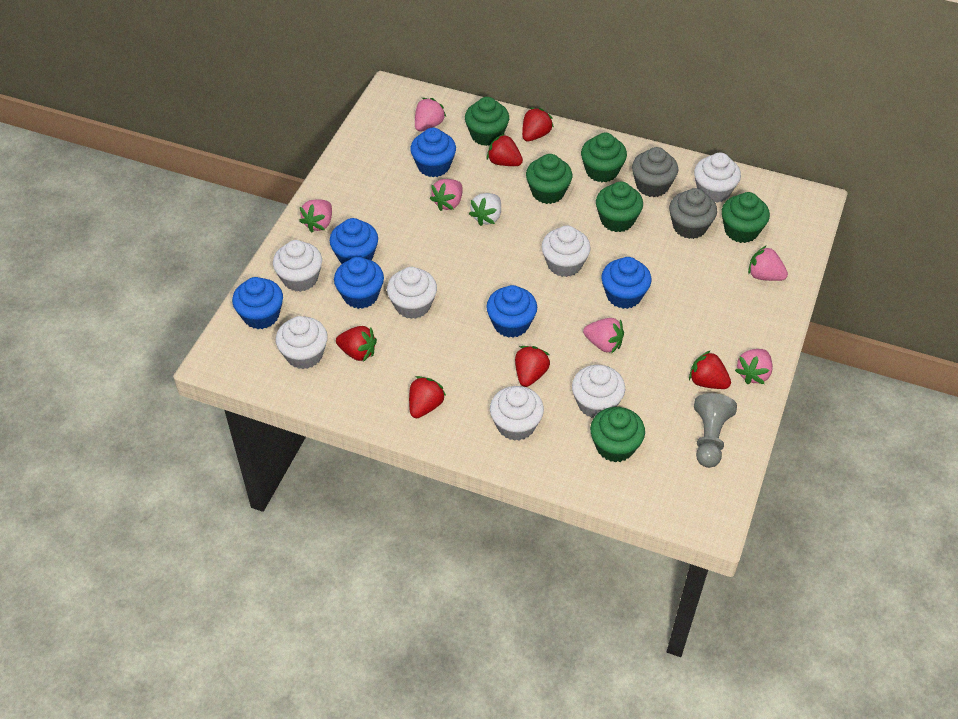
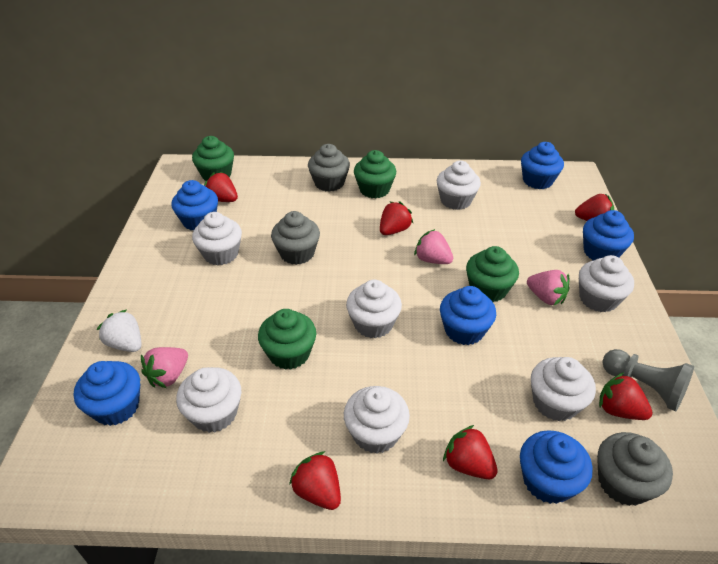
green cupcake: [465,97,509,146] [526,154,572,204] [581,133,627,182] [590,407,645,462] [596,182,643,232] [722,192,770,243] = 6 -> [192,136,234,181] [258,309,316,370] [354,150,396,198] [466,246,519,302] = 4
grey cupcake: [632,147,678,197] [669,188,717,239] = 2 -> [271,211,320,265] [308,144,350,192] [597,432,673,506] = 3
pink strawberry: [299,199,332,232] [415,98,446,132] [430,179,463,211] [583,318,624,354] [735,349,773,384] [748,245,788,281] = 6 -> [141,347,188,388] [414,229,453,264] [527,270,570,305] = 3

